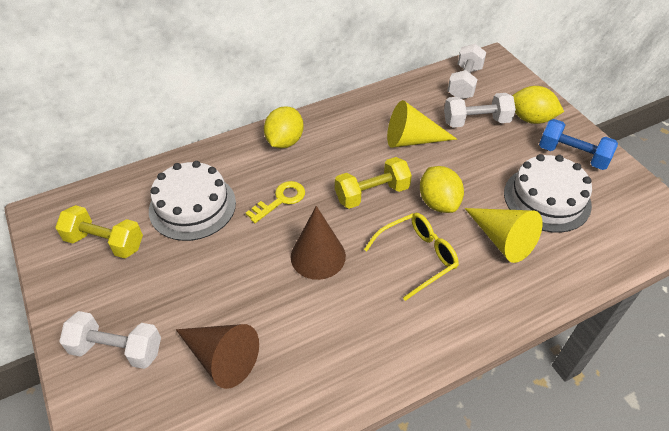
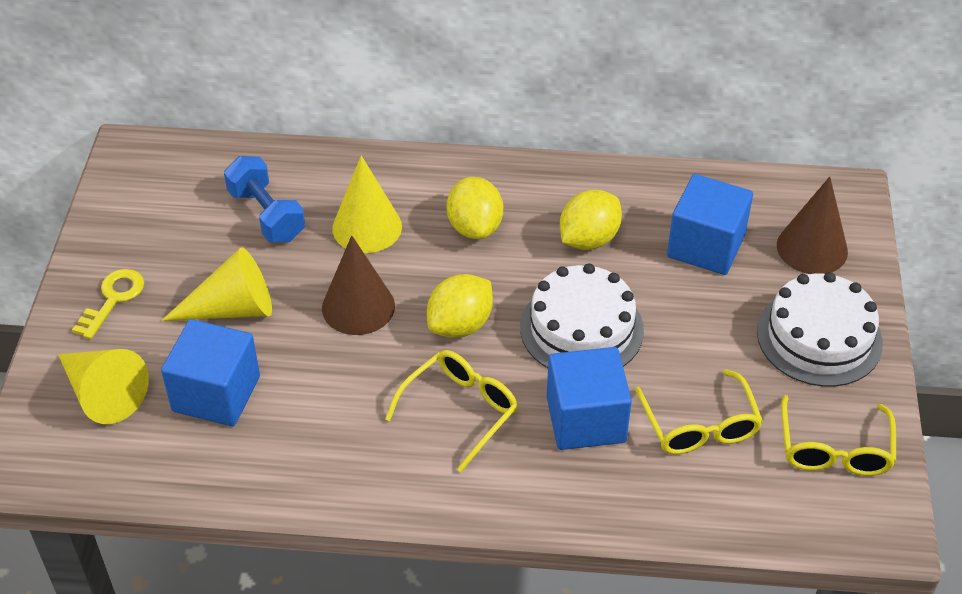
blue cube: none = 0 -> [161,319,260,426] [547,347,632,450] [667,174,753,275] = 3
white dumbbell: [59,311,161,369] [444,93,516,128] [447,44,486,99] = 3 -> none = 0
yellow cone: [387,100,457,148] [465,208,542,263] = 2 -> [58,349,149,424] [161,247,272,321] [332,155,402,253] = 3
yellow dumbbell: [55,205,143,259] [335,157,412,209] = 2 -> none = 0
yellow glasses: [364,213,459,301] = 1 -> [385,350,518,472] [635,369,763,454] [781,395,896,476] = 3

